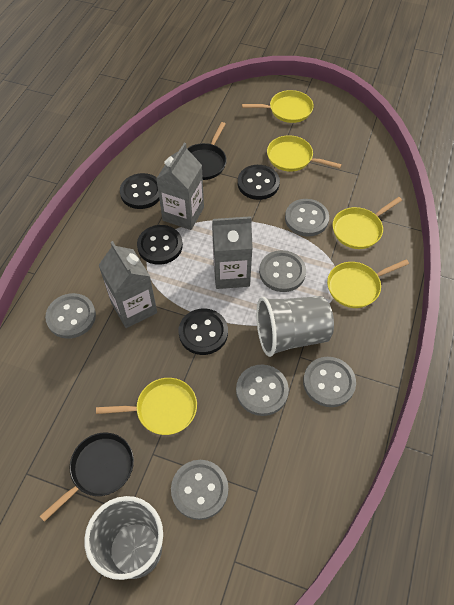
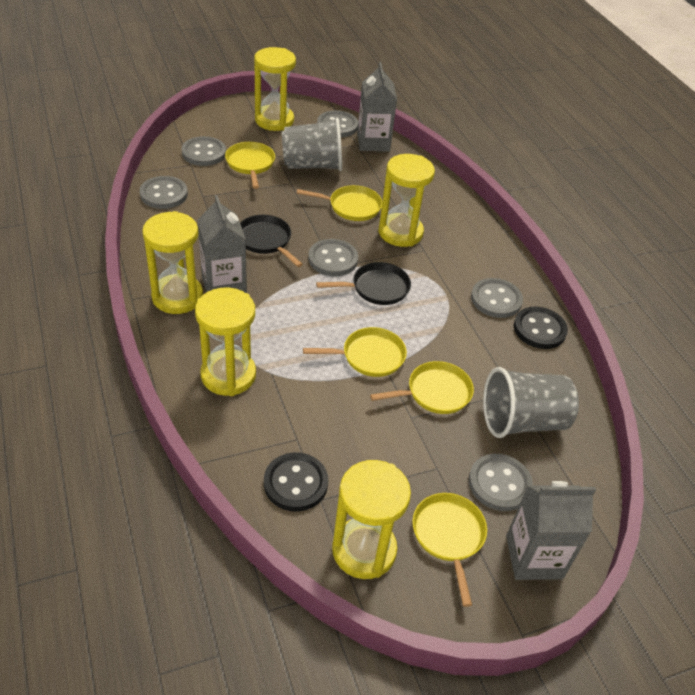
black button: [120,173,160,209] [137,225,183,265] [178,309,228,355] [238,165,280,200] = 4 -> [264,452,328,511] [514,307,568,349] = 2
yellow hourglass: none = 0 -> [142,211,203,314] [195,288,256,396] [254,47,296,131] [332,460,411,579] [379,154,435,247] = 5

